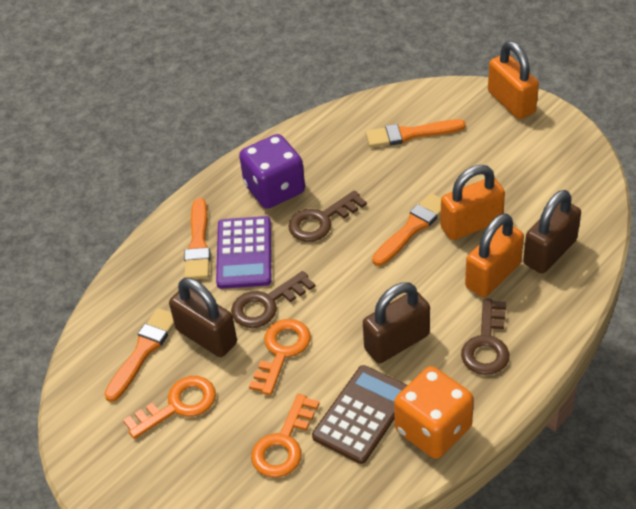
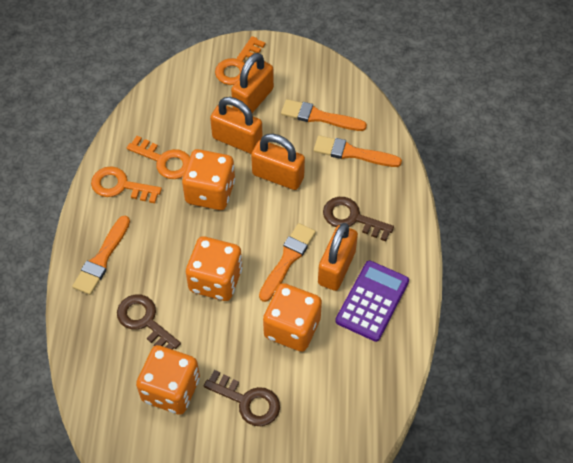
brown calculator: [312,365,407,464] = 1 -> none = 0
brown padlock: [169,278,237,357] [363,282,430,363] [523,190,581,274] = 3 -> none = 0
orange dice: [394,366,474,459] = 1 -> [136,345,200,415] [182,149,235,210] [186,236,242,301] [263,283,322,352] = 4
orange padlock: [440,165,505,240] [465,213,524,297] [488,41,539,119] = 3 -> [210,97,263,154] [231,53,274,113] [251,134,305,190] [318,223,358,291] = 4
purple dice: [239,134,305,209] = 1 -> none = 0

